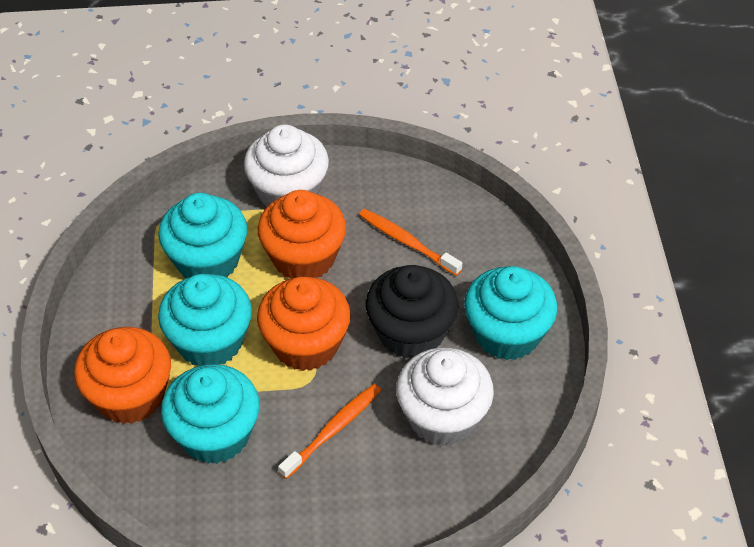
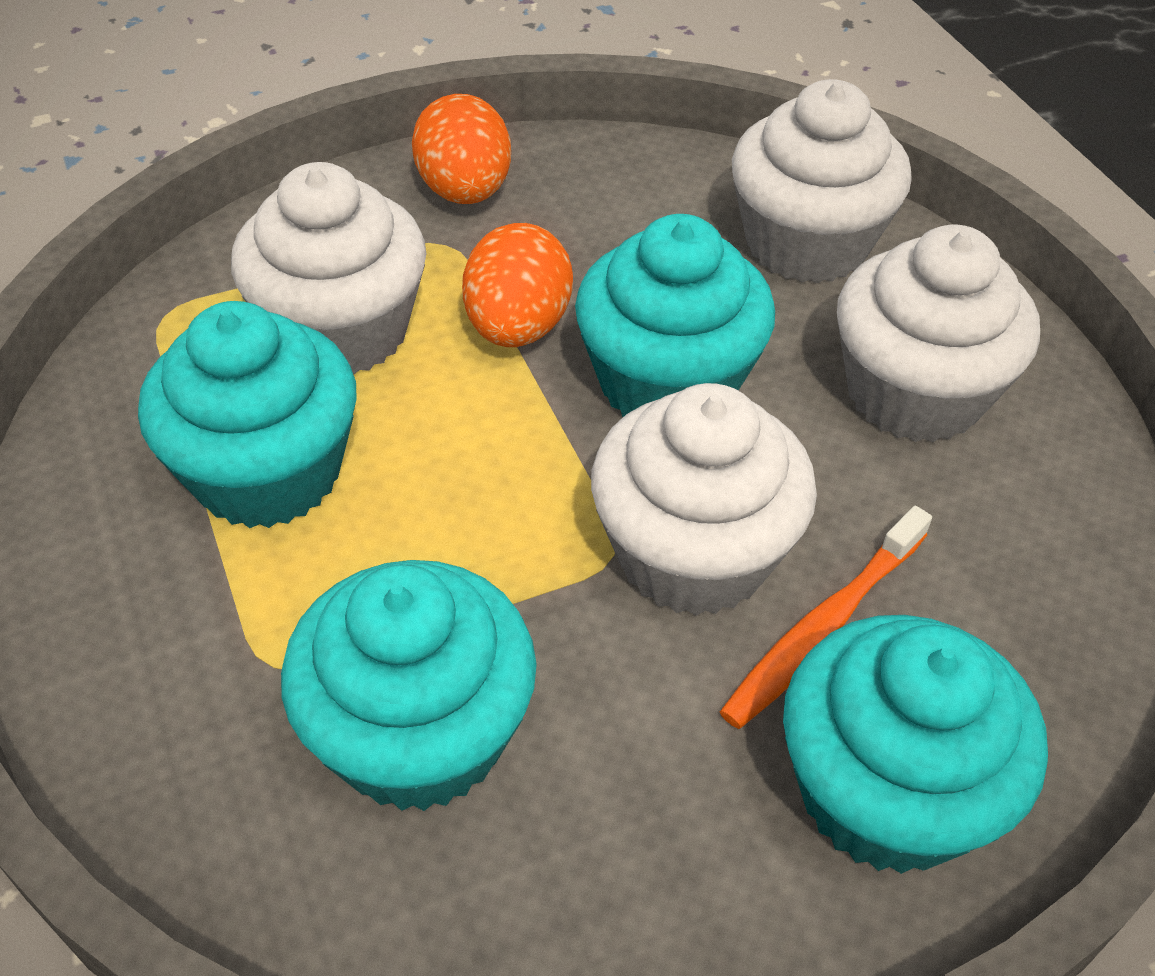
black cupcake: [366,265,459,359] = 1 -> none = 0
orange cupcake: [74,327,171,424] [257,277,351,371] [258,190,346,279] = 3 -> none = 0
orange egg: none = 0 -> [412,94,511,204] [462,223,573,347] = 2
orange toothbrush: [278,384,381,479] [359,209,462,276] = 2 -> [720,506,932,729] = 1
white cupcake: [244,125,329,207] [396,347,494,446] = 2 -> [231,162,426,375] [591,383,817,616] [732,79,912,283] [837,225,1040,443] = 4

